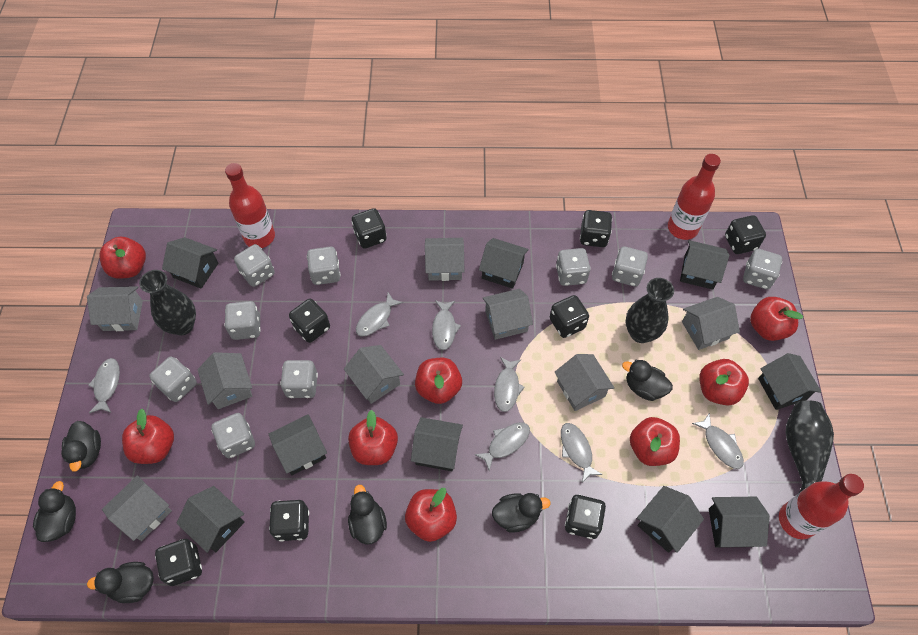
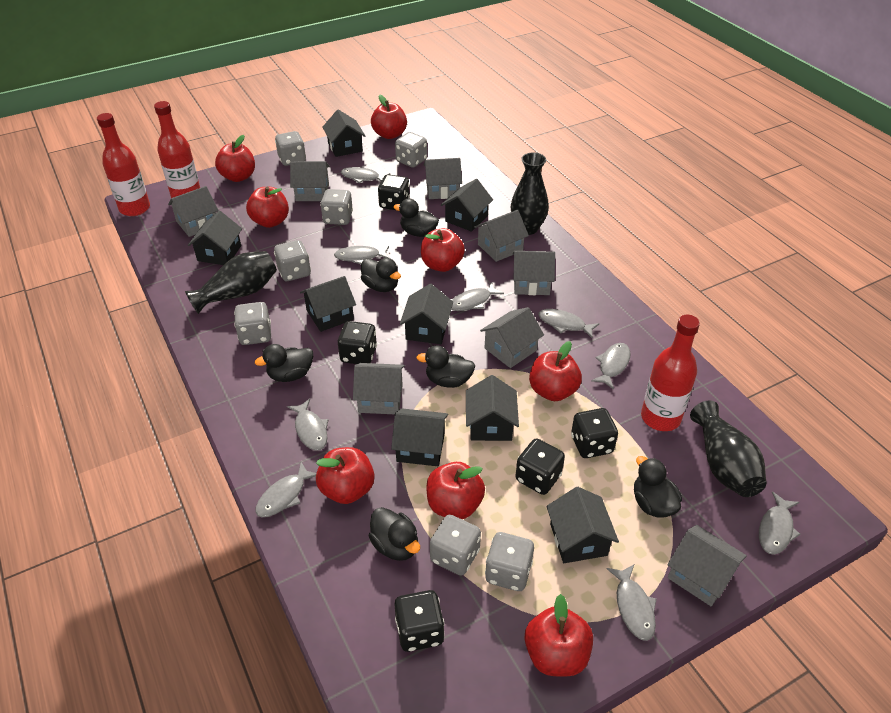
black dice: [155,539,202,586] [269,500,309,542] [289,299,330,343] [352,208,387,249] [550,295,589,338] [565,495,606,539] [580,210,612,247] [725,215,766,254] = 8 -> [338,321,377,364] [378,174,410,210] [395,590,445,652] [516,438,565,495] [571,408,618,458] = 5
black house: [162,237,218,288] [176,486,245,553] [268,414,327,475] [411,417,463,471] [479,238,529,289] [637,486,704,553] [680,240,729,290] [709,496,770,548] [758,353,821,410] = 9 -> [188,211,242,265] [300,276,356,332] [322,109,365,157] [391,408,448,466] [400,284,453,344] [441,179,493,232] [466,375,519,441] [546,487,619,563] = 8
grey dice: [149,357,197,402] [212,413,255,458] [224,301,261,340] [234,244,275,287] [280,360,318,398] [307,247,341,285] [556,248,591,286] [612,247,648,286] [743,249,782,289] = 9 -> [234,302,271,345] [274,240,311,281] [275,131,306,166] [320,189,353,225] [395,132,427,168] [430,515,481,576] [485,532,534,591] = 7
grey fish: [88,358,120,413] [356,292,403,337] [432,300,461,350] [474,422,530,471] [494,357,525,412] [561,423,603,483] [692,413,744,469] = 7 -> [255,462,316,517] [287,399,328,451] [334,246,389,264] [341,167,390,183] [451,282,504,311] [538,309,599,338] [591,343,631,389] [607,565,657,641] [759,491,800,555] = 9

